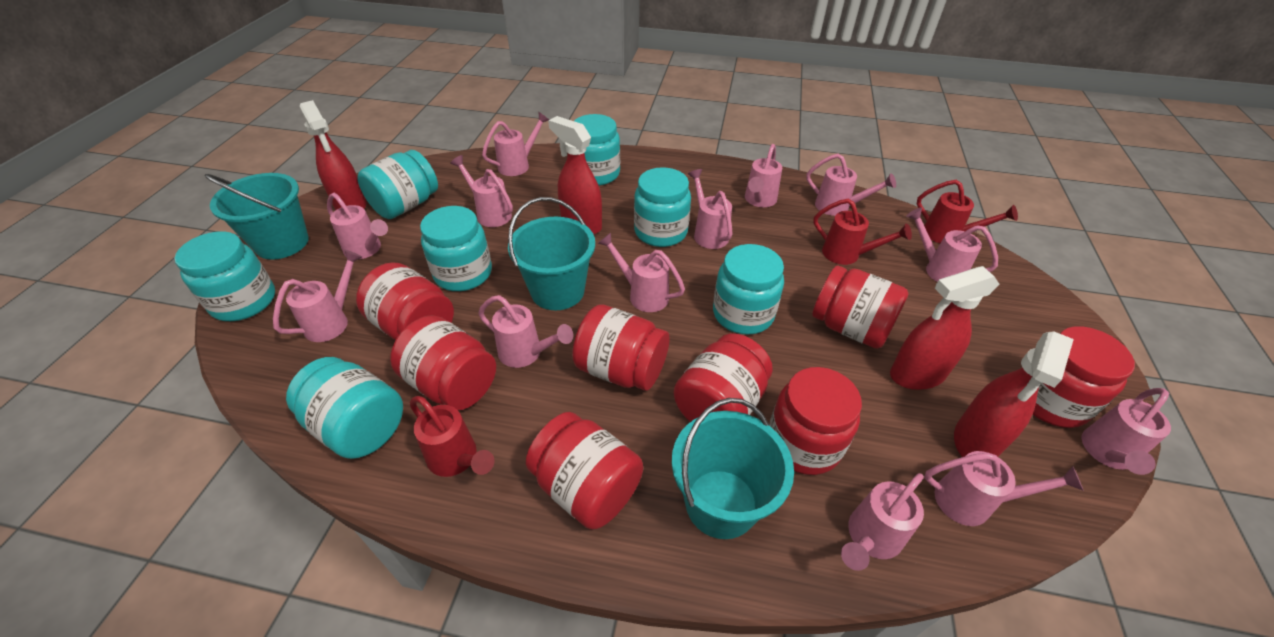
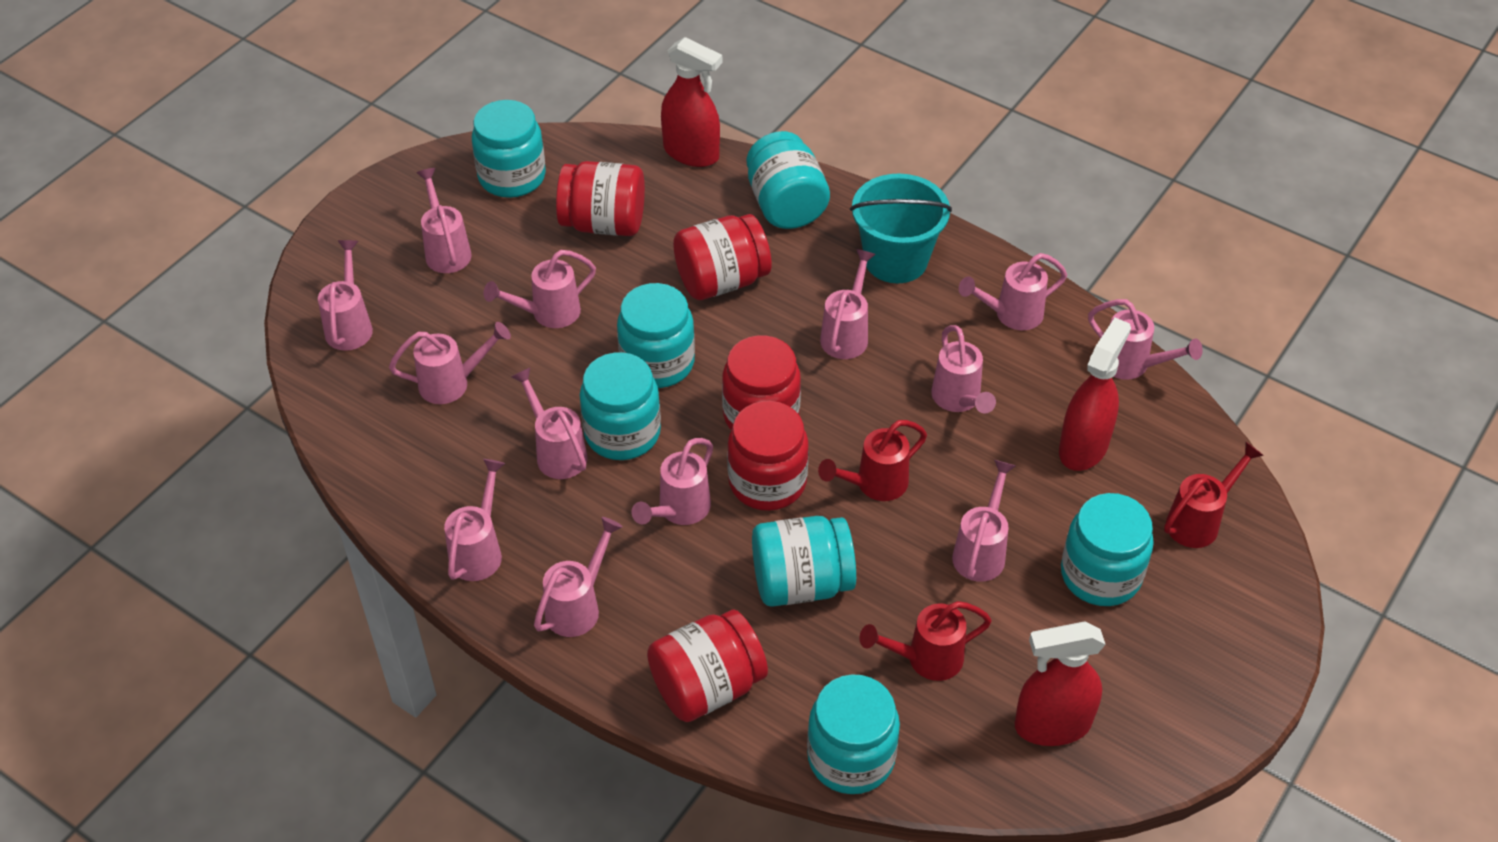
red jar: [356,262,454,340] [390,315,496,410] [526,412,643,530] [572,304,670,391] [674,333,773,422] [769,367,862,475] [812,265,908,349] [1032,326,1135,428] = 8 -> [556,161,645,236] [647,609,768,722] [673,214,771,300] [722,335,801,430] [727,401,809,511] = 5
red spray bottle: [300,100,366,210] [548,116,602,235] [890,266,999,390] [954,331,1074,457] = 4 -> [661,37,722,167] [1015,621,1106,746] [1059,318,1131,471] = 3
turquoise bucket: [204,173,309,260] [508,197,595,310] [672,398,794,539] = 3 -> [850,174,952,283] = 1

